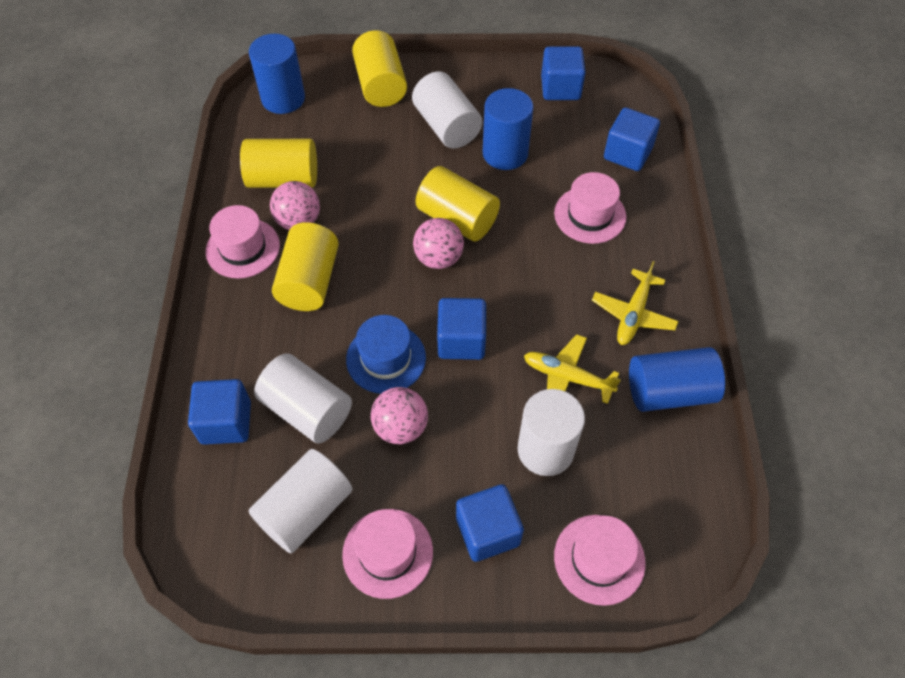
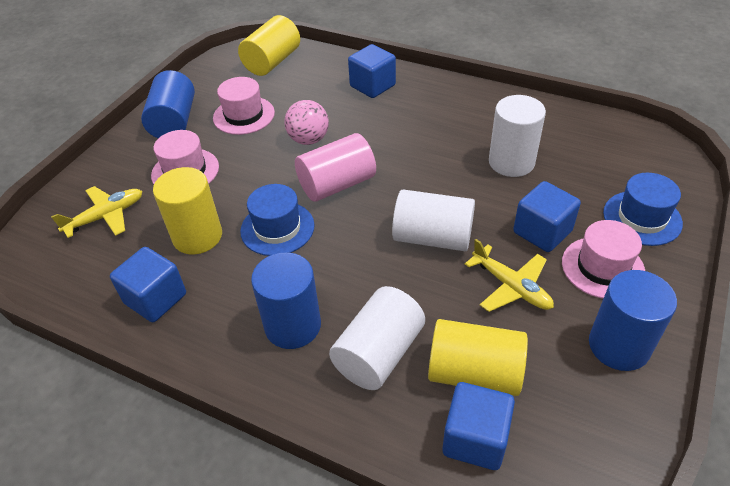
blue cube: [188,379,251,445] [437,298,486,360] [456,484,524,562] [541,46,586,100] [604,107,660,171] = 5 -> [110,247,186,322] [348,44,396,98] [442,382,515,470] [513,181,581,252] = 4
blue hat: [346,315,426,394] = 1 -> [240,184,315,256] [603,173,683,246] = 2
pink ball: [270,181,320,230] [371,387,428,444] [413,218,464,269] = 3 -> [284,100,329,145] = 1
pink cylinder: none = 0 -> [295,133,376,202] = 1
pink hat: [206,205,280,278] [342,509,433,599] [554,172,626,244] [554,515,646,606] = 4 -> [151,130,219,184] [213,77,275,135] [562,220,645,299] = 3
white cylinder: [249,449,353,553] [254,353,352,444] [412,71,482,149] [517,389,585,476] = 4 -> [329,286,425,390] [392,189,475,251] [489,95,546,177] = 3
yellow cylinder: [240,139,317,188] [272,222,339,311] [352,30,407,107] [416,166,500,242] = 4 -> [153,167,222,254] [238,15,300,76] [428,319,528,396] = 3

